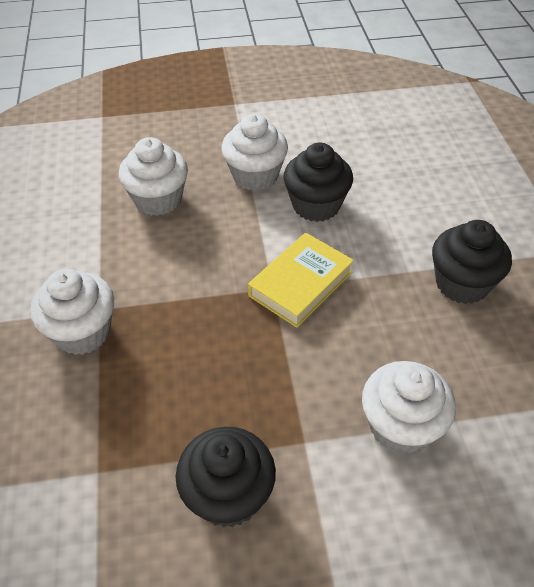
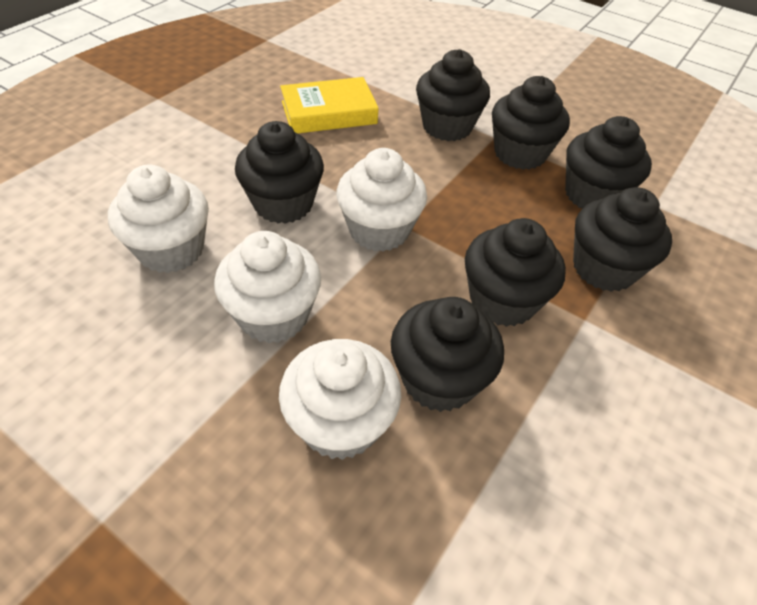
black cupcake: [176,427,276,528] [283,142,353,222] [432,220,512,304] = 3 -> [235,121,324,224] [391,297,504,412] [416,49,490,141] [465,218,566,327] [492,76,570,170] [565,116,652,208] [573,187,672,292] = 7

